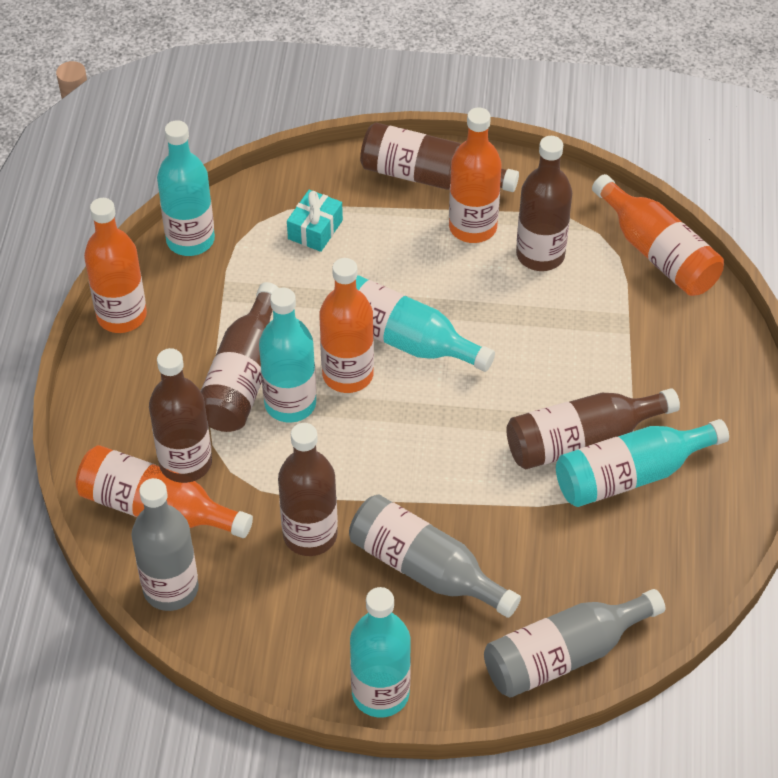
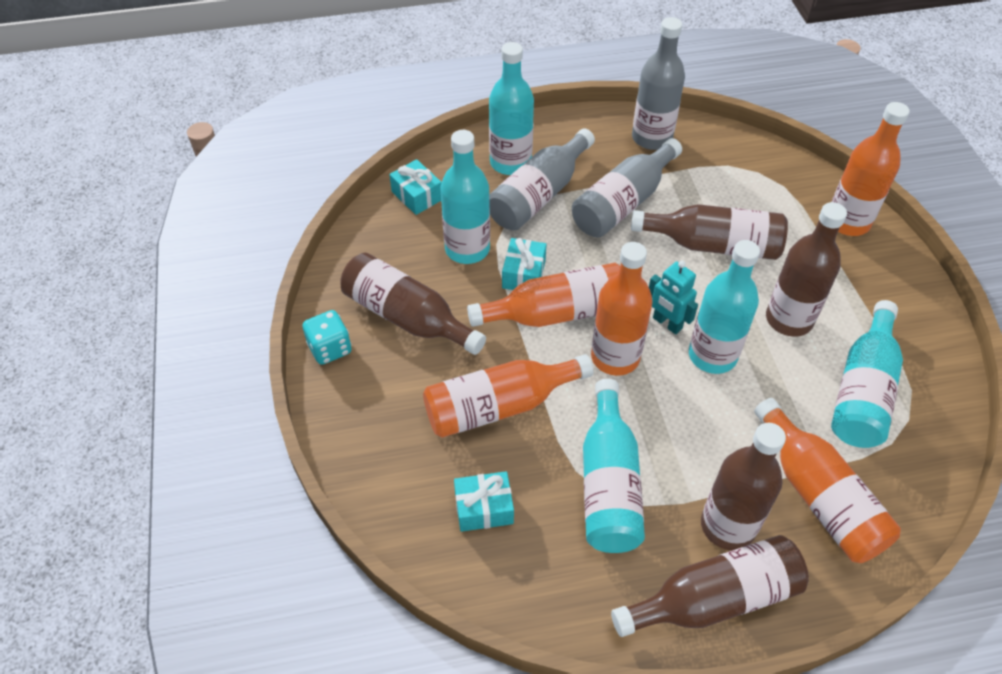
brown bottle: [149,348,212,481] [201,282,279,432] [278,423,338,556] [360,123,519,192] [506,388,680,469] [516,136,572,271] = 6 -> [340,253,486,355] [611,535,809,637] [631,204,788,260] [701,423,786,550] [766,202,847,337] = 5
turquoise dice: none = 0 -> [303,310,351,365] = 1
turquoise gift: [287,190,343,252] = 1 -> [389,159,442,215] [454,471,514,532] [502,238,547,290] = 3
turquoise robot: none = 0 -> [649,261,698,334] = 1

